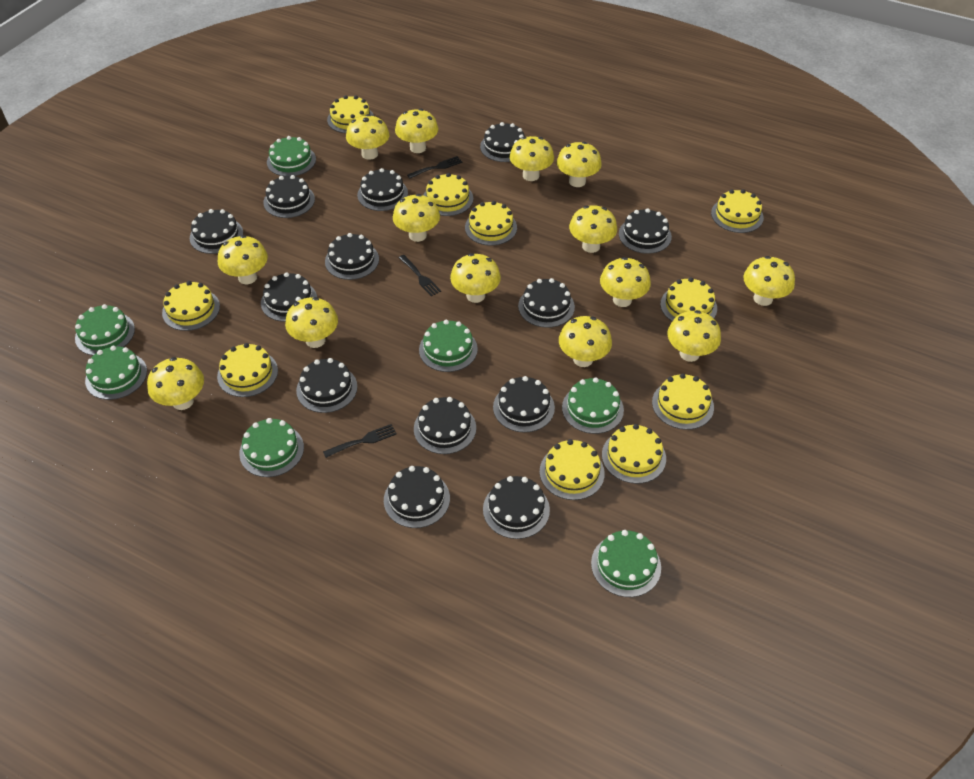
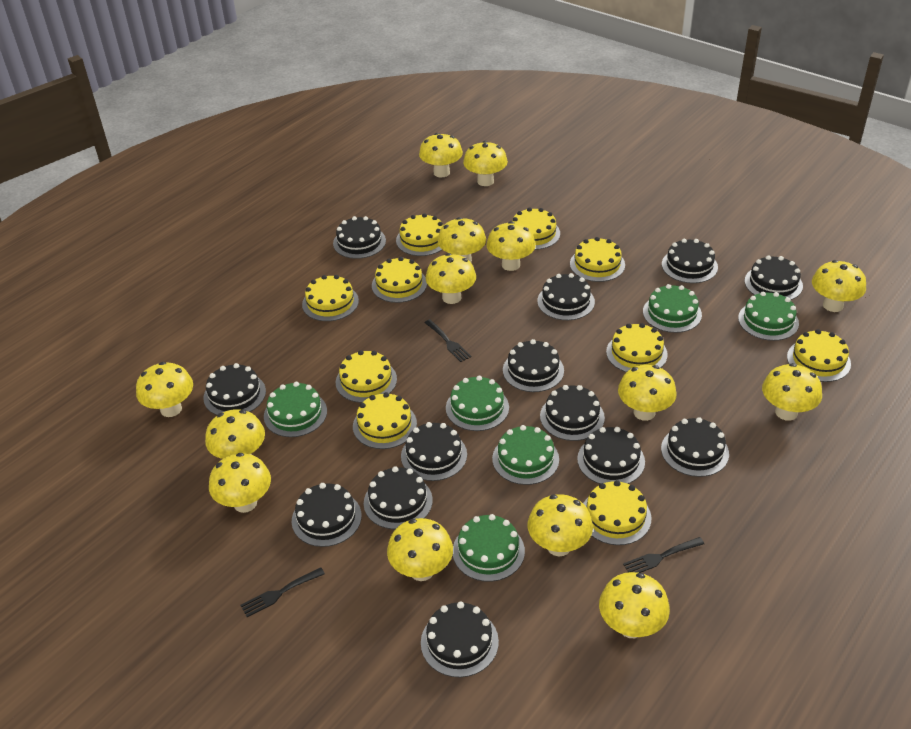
green cake: [75,304,135,355] [85,346,147,400] [239,418,304,477] [267,136,316,176] [419,320,478,372] [562,377,624,434] [591,530,661,597] = 7 -> [264,382,327,437] [446,376,509,431] [453,514,525,582] [492,425,559,485] [643,284,702,333] [738,291,799,341] = 6

